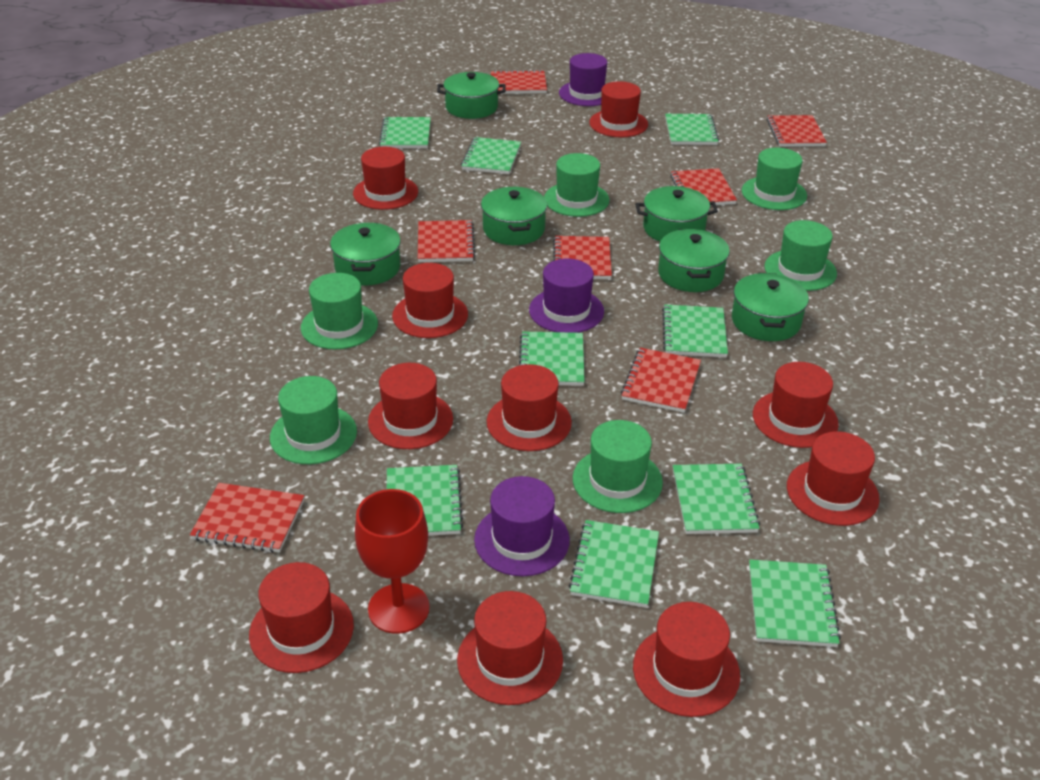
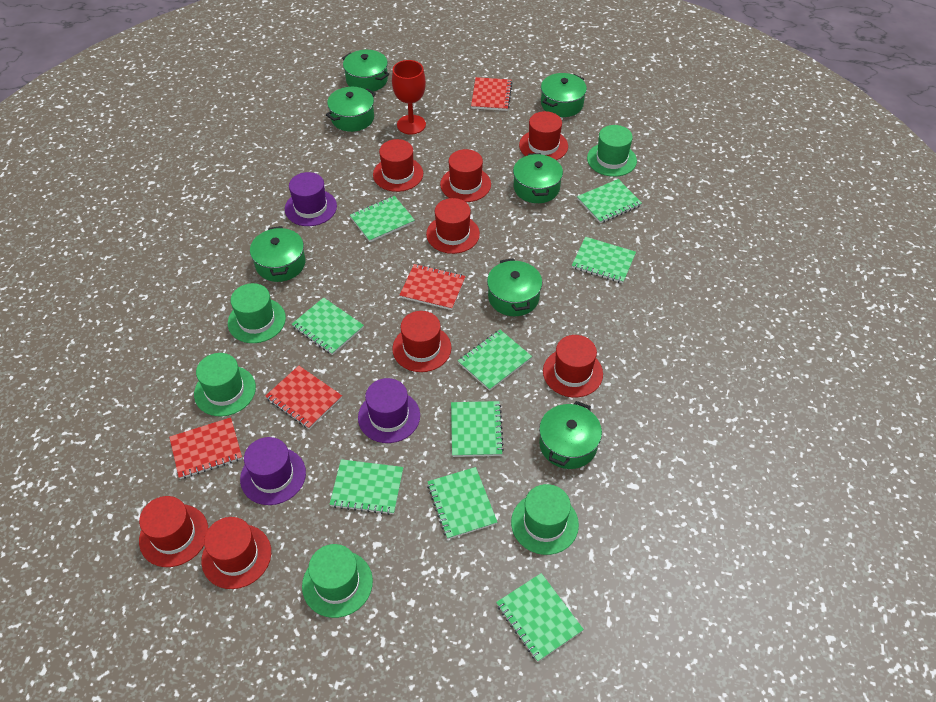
green hat: [270,376,357,464] [301,273,378,349] [544,153,610,217] [573,420,663,513] [742,148,807,210] [764,220,837,291] = 6 -> [194,353,256,416] [228,283,286,343] [302,544,373,618] [511,484,579,555] [587,125,637,177] = 5
green pot: [330,223,401,286] [437,72,506,119] [481,187,547,245] [635,186,718,242] [658,229,730,292] [732,272,809,341] = 6 -> [250,226,305,282] [326,87,376,132] [342,50,389,91] [487,258,542,316] [513,153,563,203] [539,401,602,469] [541,73,587,117] = 7
red hat: [249,562,354,673] [353,147,418,210] [368,363,453,449] [392,263,468,338] [457,591,563,705] [487,364,572,451] [589,81,648,137] [633,602,740,717] [753,362,839,448] [787,431,880,526] = 10 -> [139,496,208,567] [201,517,271,589] [373,139,423,192] [392,311,451,372] [426,198,480,254] [440,149,491,202] [519,111,568,160] [543,335,603,397] = 8
red notebook: [190,483,304,553] [418,220,475,262] [491,70,547,94] [553,236,612,279] [621,348,701,413] [670,168,737,206] [767,115,827,147] = 7 -> [169,417,242,479] [265,366,342,429] [399,264,466,310] [471,77,512,111] = 4

